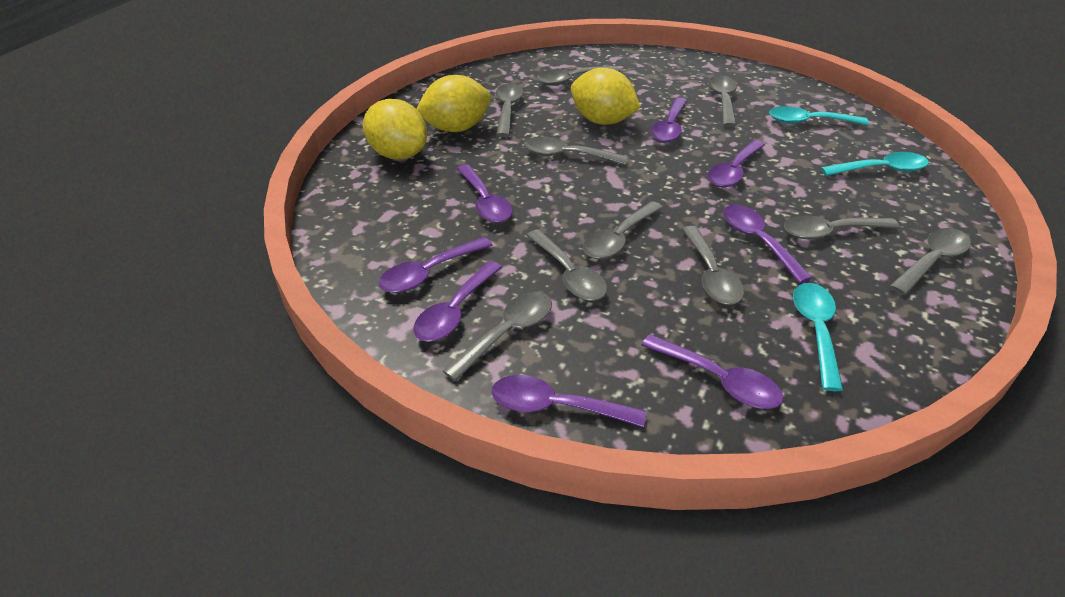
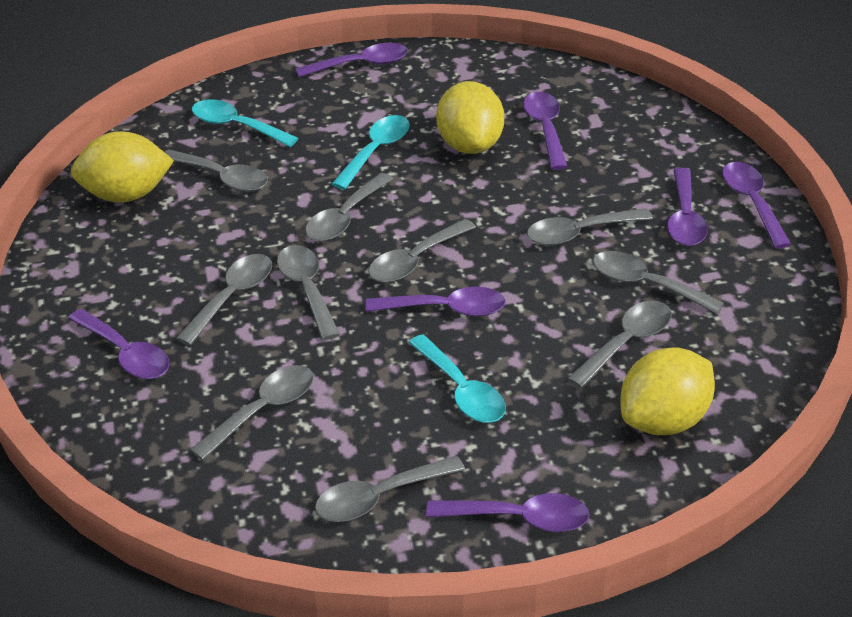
purple spoon: [378,237,493,293] [413,261,502,342] [457,164,513,223] [492,375,646,427] [641,334,784,409] [651,98,687,143] [708,140,765,187] [723,204,812,283] = 8 -> [68,309,170,379] [296,43,408,77] [365,287,506,317] [426,493,590,532] [523,92,567,170] [667,168,708,246] [722,162,791,249] = 7

